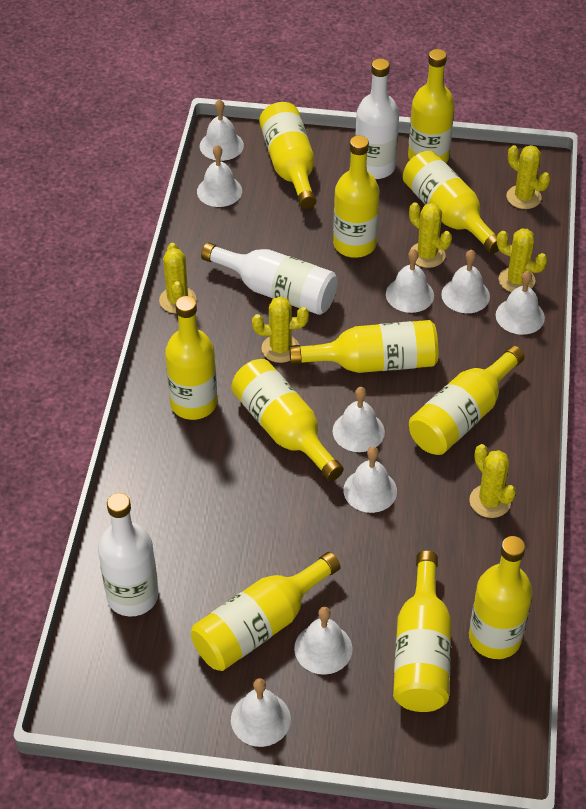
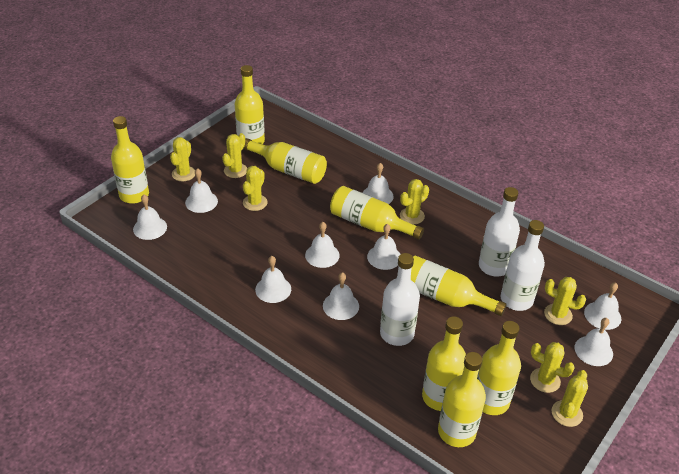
yellow bottle: [165,296,217,420] [191,552,341,671] [231,359,344,481] [259,102,316,209] [289,320,439,373] [333,136,380,258] [393,551,451,712] [403,151,499,254] [408,49,455,163] [409,346,525,455] [469,536,533,659] = 11 -> [111,116,149,204] [235,65,265,144] [243,138,327,184] [330,186,424,240] [411,255,507,316] [422,316,466,411] [438,352,486,447] [477,321,521,415] = 8
yellow cactus: [159,243,196,314] [252,297,309,363] [409,202,452,268] [470,444,516,518] [497,228,548,292] [507,145,550,209] = 6 -> [170,137,195,181] [222,133,247,178] [243,166,268,211] [400,179,429,224] [530,342,575,393] [544,277,586,325] [552,370,588,427] = 7

